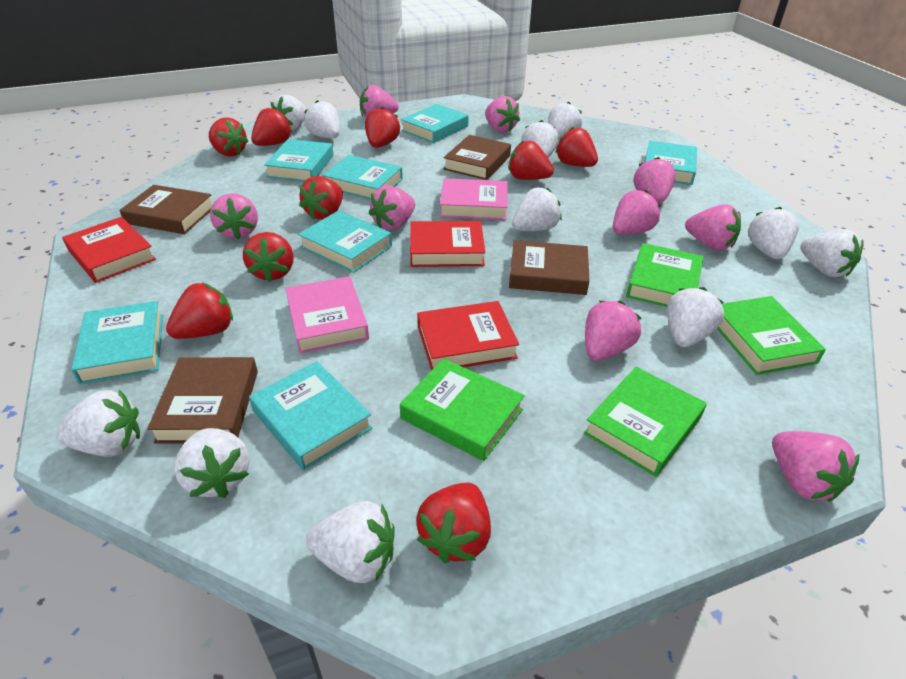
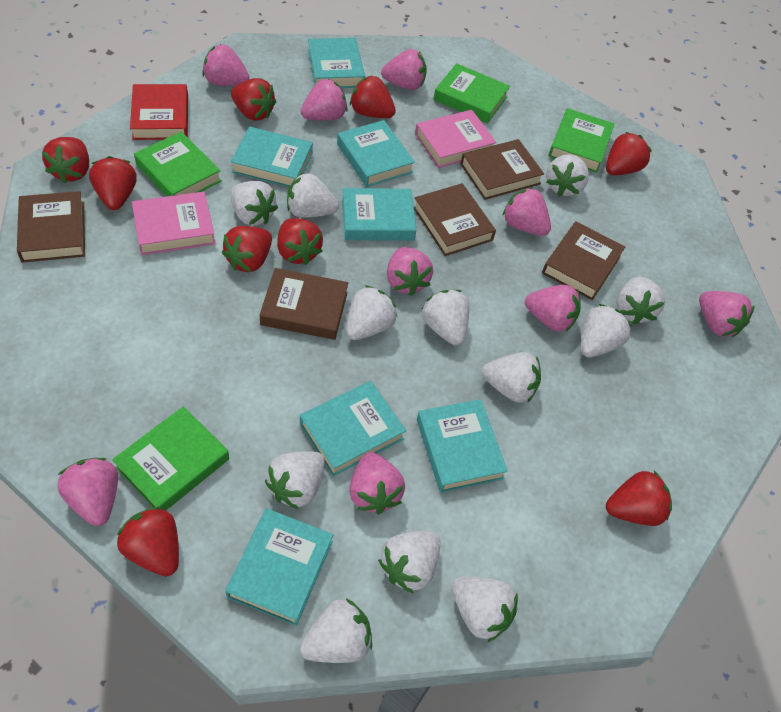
brown book: [119,185,212,234] [147,357,258,444] [443,135,511,180] [509,240,589,295] = 4 -> [17,191,85,263] [260,268,348,340] [414,183,496,256] [460,139,544,200] [542,222,625,300] = 5
red book: [62,217,156,283] [410,221,485,267] [417,301,519,370] = 3 -> [130,84,188,140] = 1
white strawberry: [56,390,140,457] [174,428,250,498] [271,95,307,131] [304,100,340,139] [306,501,395,583] [512,188,562,231] [521,120,558,158] [548,102,582,140] [667,287,724,347] [748,207,799,259] [800,229,864,277] = 11 -> [230,181,278,226] [265,451,325,510] [287,172,339,218] [300,598,372,663] [346,285,397,340] [378,531,440,593] [422,290,469,345] [451,576,518,642] [482,352,541,403] [546,154,589,196] [581,304,632,357] [616,276,665,325] = 12

